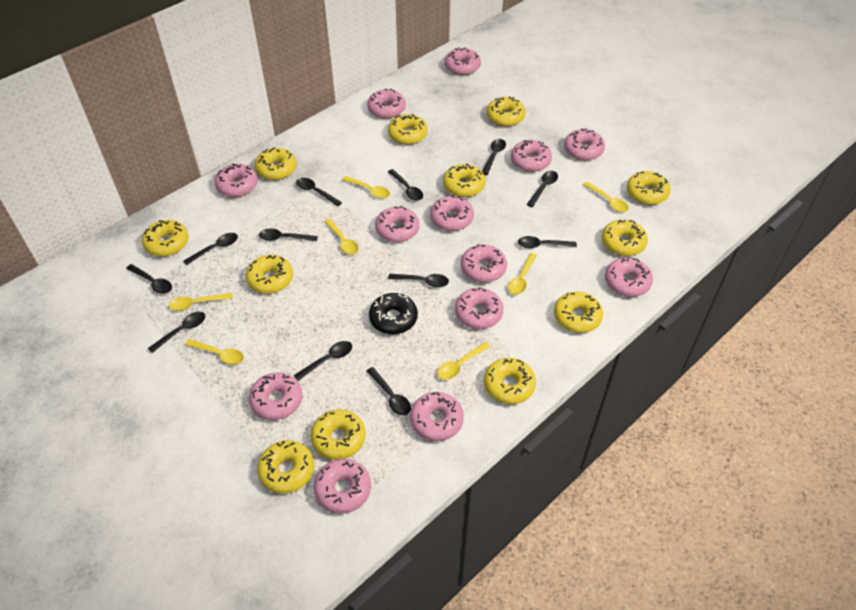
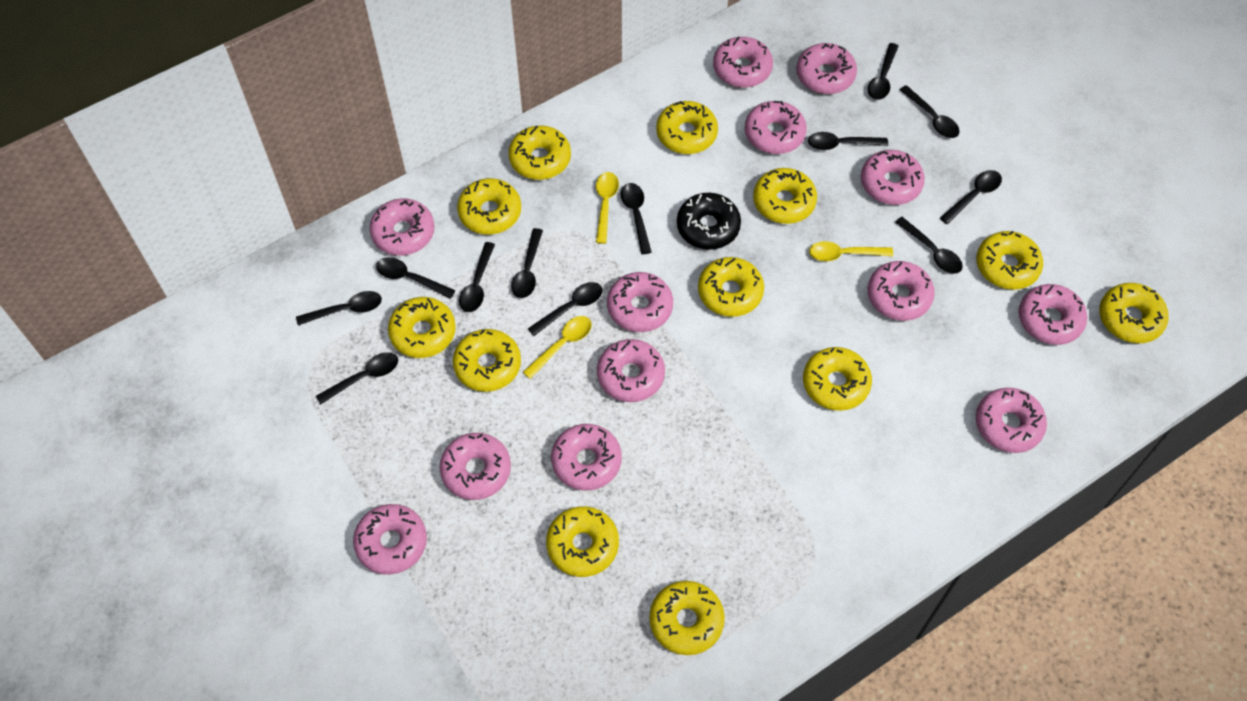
yellow spoon: [169,293,233,311] [185,339,244,365] [324,219,359,255] [342,176,390,198] [437,342,491,380] [508,253,537,295] [583,182,629,212] = 7 -> [523,316,592,379] [596,172,619,244] [809,241,893,261] = 3

